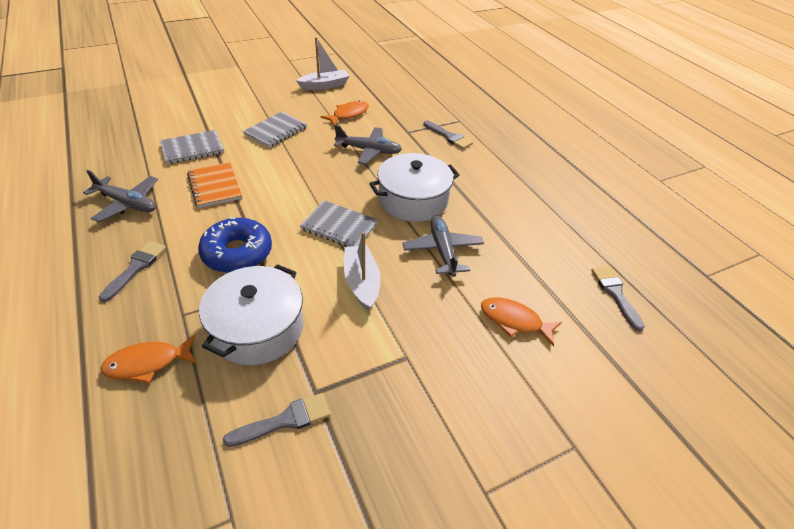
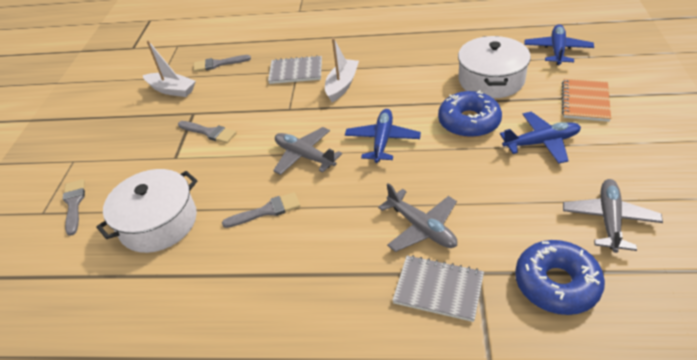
blue donut: [198,217,272,273] = 1 -> [438,90,502,138] [515,240,605,315] = 2
blue plane: none = 0 -> [345,109,421,163] [500,112,581,164] [524,24,594,65] = 3
grey notebook: [160,130,224,164] [243,111,307,148] [300,200,378,247] = 3 -> [268,55,322,84] [392,255,484,322] = 2
orange fish: [100,335,197,383] [321,101,369,125] [481,297,562,346] = 3 -> none = 0

